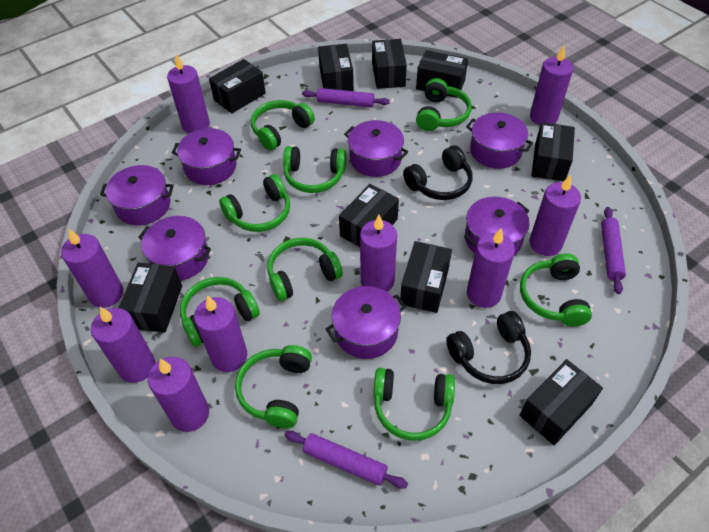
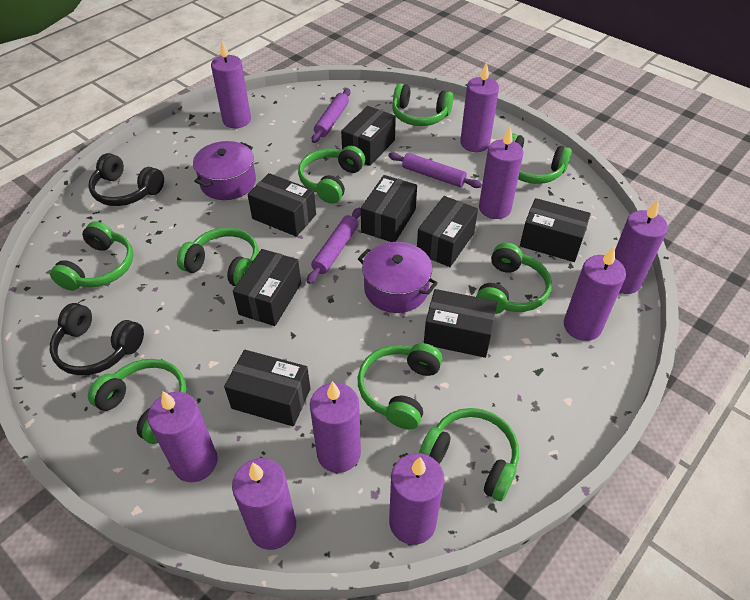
black box: [119,263,182,333] [209,59,266,113] [318,44,354,91] [339,184,399,247] [372,39,407,89] [400,241,452,313] [416,50,468,98] [520,359,603,445] [531,122,575,182] = 9 -> [224,350,310,426] [233,249,301,326] [247,173,316,237] [341,106,396,166] [361,175,417,242] [417,196,478,267] [424,289,497,358] [520,198,591,262] = 8
purple pot: [100,165,174,226] [138,216,211,281] [172,128,241,185] [326,286,406,359] [344,120,408,177] [464,197,530,255] [466,112,533,169] = 7 -> [193,141,256,200] [358,242,438,313] = 2

